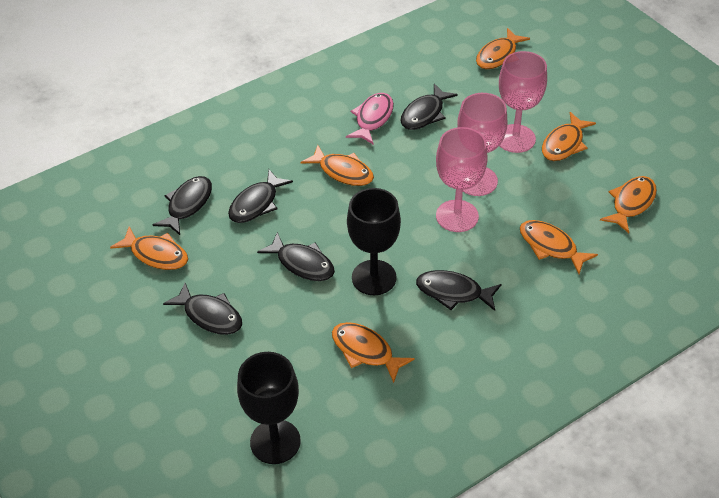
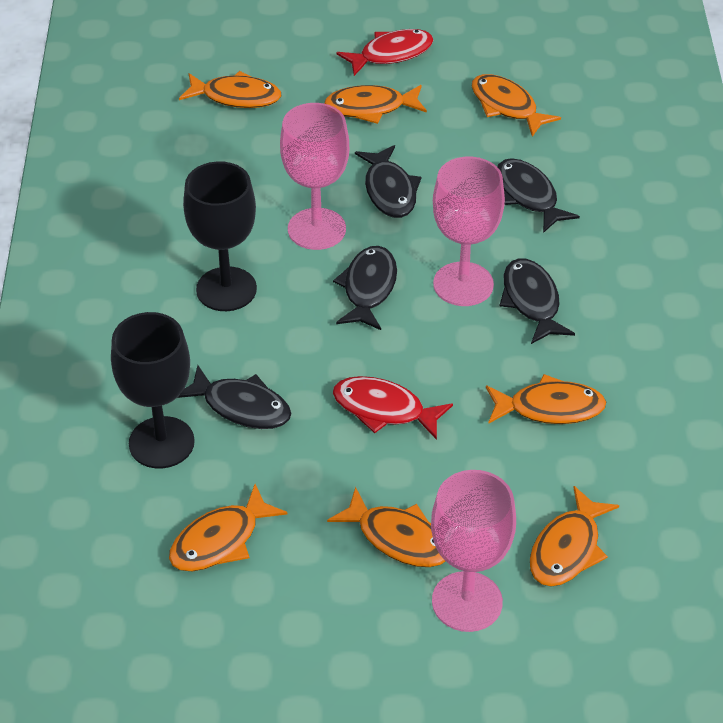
black fish: [153,176,212,235] [163,283,242,335] [228,170,293,223] [257,232,335,281] [400,84,458,130] [416,270,502,311] = 6 -> [177,365,291,429] [333,246,397,330] [355,145,421,218] [497,158,580,233] [500,258,575,344] = 5
pink fish: [346,93,394,145] = 1 -> none = 0
red fish: none = 0 -> [333,376,453,440] [336,29,433,76] = 2

